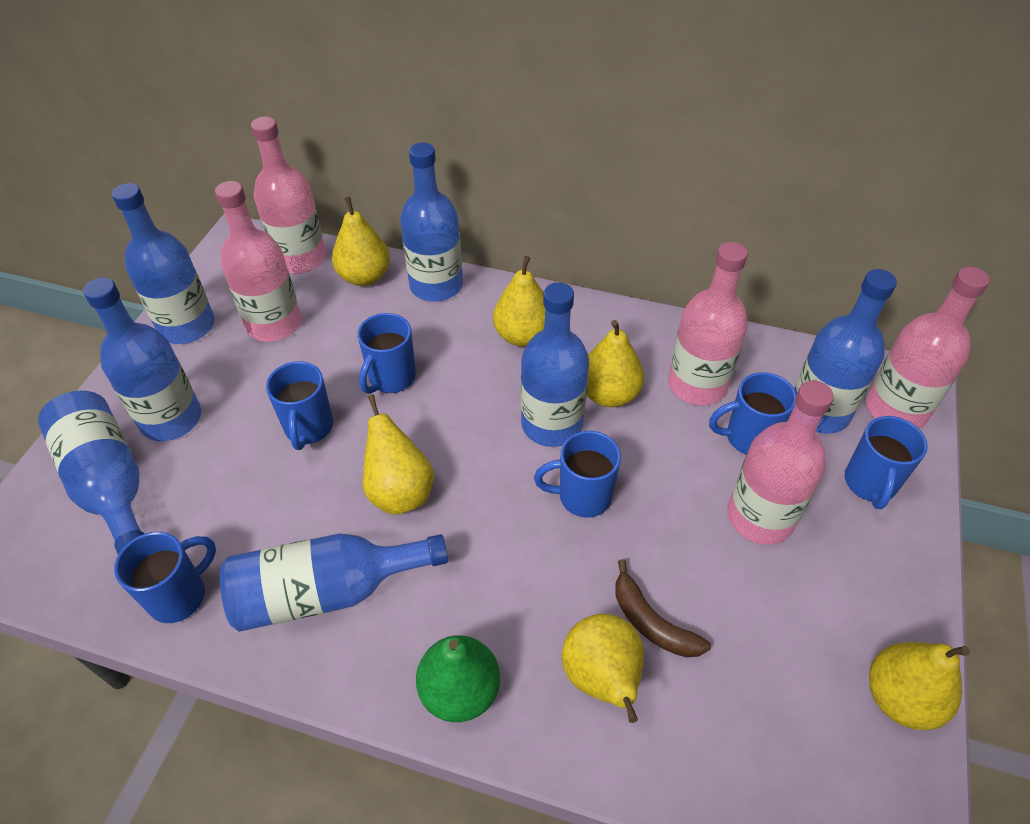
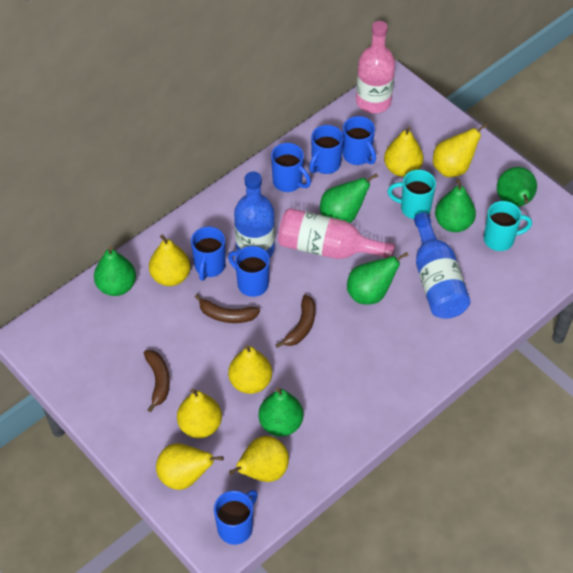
blue bottle: [38,391,144,554] [83,278,201,441] [112,183,215,344] [220,533,448,632] [400,143,463,302] [521,282,589,447] [794,269,897,434] = 7 -> [234,171,275,258] [414,212,471,319] = 2
brown banana: [615,559,711,658] = 1 -> [144,350,170,412] [195,294,260,323] [275,295,315,348] = 3
green pear: [416,635,500,722] = 1 -> [94,246,136,296] [258,387,303,436] [320,173,378,223] [347,252,409,305] [435,179,476,232] [497,167,537,207] = 6
pink bottle: [215,181,301,342] [251,117,326,274] [668,242,748,406] [727,380,834,545] [866,267,990,429] = 5 -> [278,208,395,259] [356,21,395,113] = 2
turquoise mug: none = 0 -> [388,170,436,219] [484,201,532,251] = 2
yellow pear: [332,197,390,286] [363,394,434,515] [493,256,545,347] [561,614,644,723] [587,320,644,407] [869,642,970,730] = 6 -> [149,234,191,286] [156,443,224,490] [177,389,222,438] [228,345,272,394] [229,436,289,482] [384,127,424,177] [433,122,488,177] = 7

